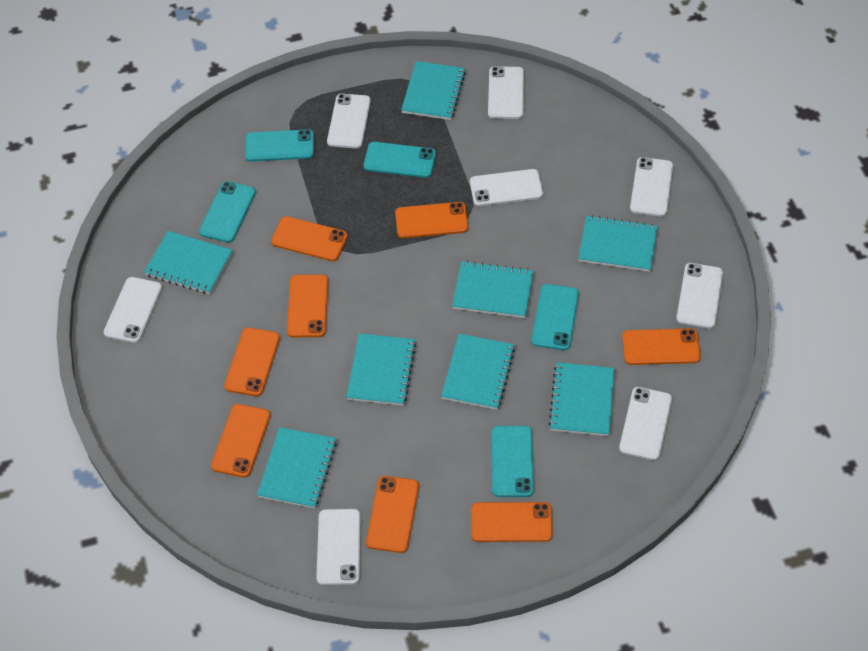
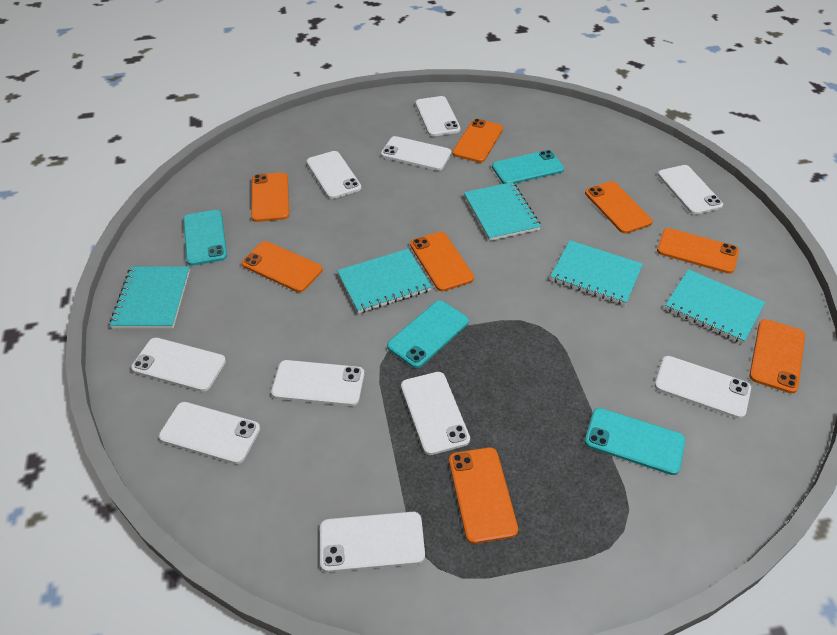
turquoise notebook: [144,231,232,294] [257,427,337,508] [346,333,416,406] [401,61,466,120] [441,334,515,410] [452,261,533,318] [548,362,614,436] [578,215,658,272] = 8 -> [110,267,190,329] [337,249,432,313] [464,182,541,241] [550,240,643,305] [665,269,765,344] = 5
turquoise phone: [199,181,256,243] [245,129,314,161] [363,142,436,178] [491,426,534,497] [531,284,579,350] = 5 -> [183,210,227,266] [387,300,469,368] [492,150,564,184] [585,408,686,475] = 4
white phone: [104,277,162,343] [316,509,361,585] [327,94,371,149] [470,169,543,206] [488,66,524,119] [619,387,672,460] [630,157,673,217] [676,263,723,329] = 8 -> [131,338,226,392] [159,402,260,464] [271,360,364,406] [307,151,361,199] [320,512,425,572] [381,136,451,171] [401,372,470,455] [416,96,461,136] [655,356,751,419] [658,165,723,215] = 10

